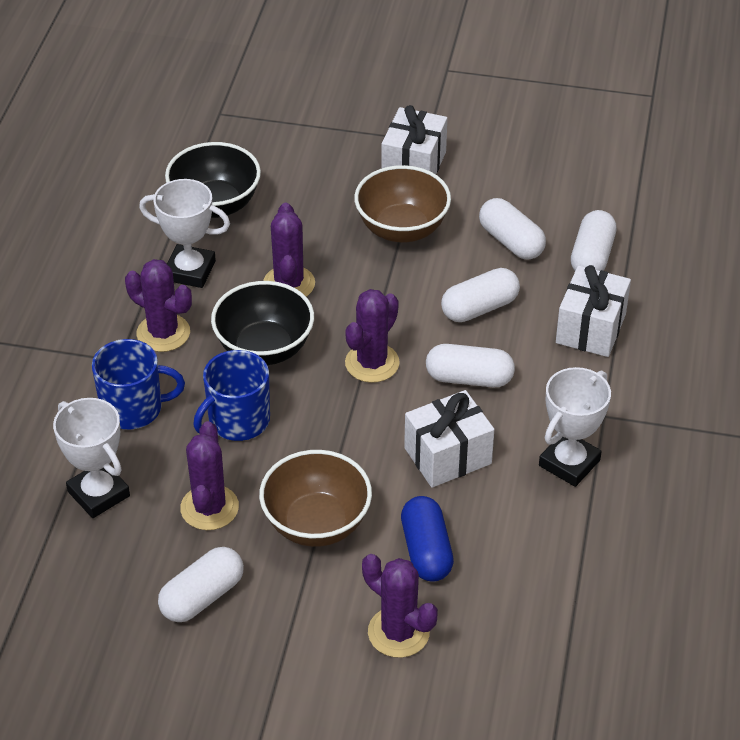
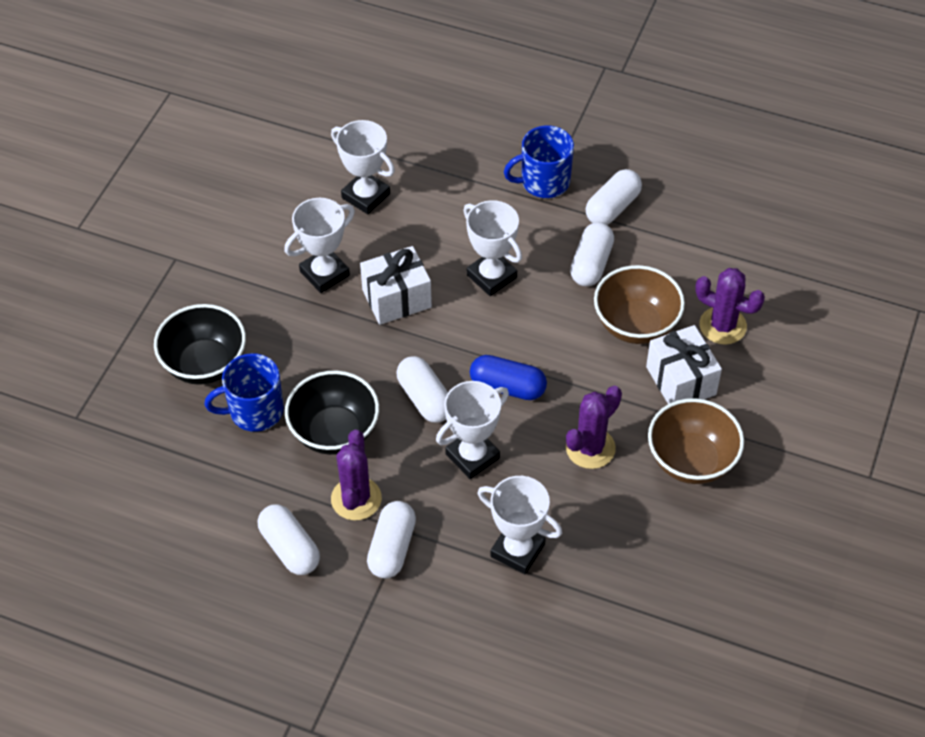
purple cactus: [125,259,192,352] [180,421,239,530] [263,203,315,297] [345,289,400,383] [362,554,438,658] = 5 -> [331,430,382,520] [566,386,622,469] [695,268,765,345] = 3
white gift: [381,105,447,174] [404,390,494,488] [556,265,631,357] = 3 -> [360,246,432,325] [646,325,722,404] = 2
white trophy: [53,398,130,518] [139,179,230,288] [539,367,611,487] = 3 -> [284,198,355,293] [331,120,395,214] [436,381,509,479] [463,200,522,296] [477,476,562,574] = 5

